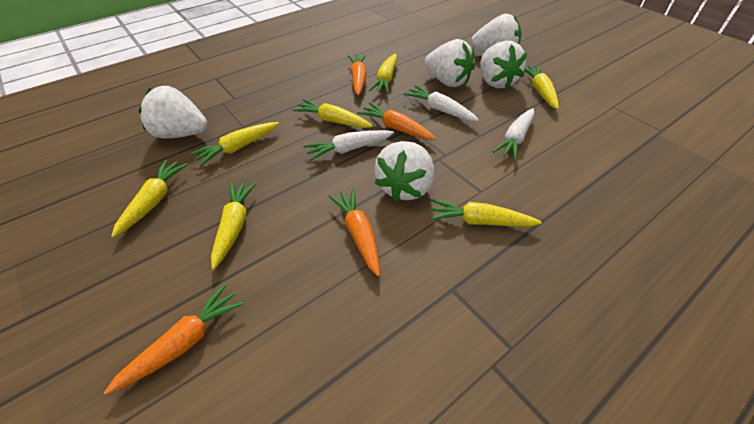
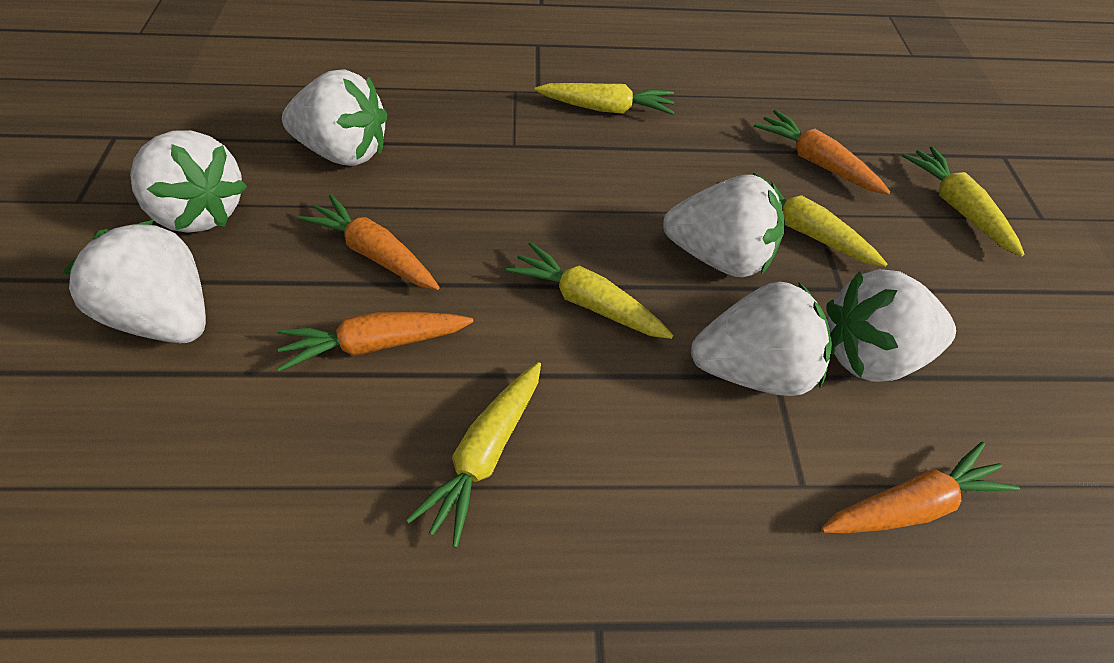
white carrot: [304,130,394,161] [404,85,479,121] [493,108,534,161] = 3 -> none = 0
white strawberry: [139,86,207,139] [375,141,434,202] [424,39,475,87] [471,14,522,52] [480,41,527,89] = 5 -> [63,220,206,343] [130,130,247,233] [282,69,387,166] [663,175,785,277] [691,282,832,396] [827,269,956,382] = 6
yellow carrot: [111,160,188,238] [190,122,279,167] [211,182,257,270] [292,99,373,128] [369,54,397,94] [429,199,542,227] [524,65,559,110] = 7 -> [406,362,541,548] [506,242,673,339] [535,83,674,115] [752,173,887,267] [902,146,1025,257] = 5

